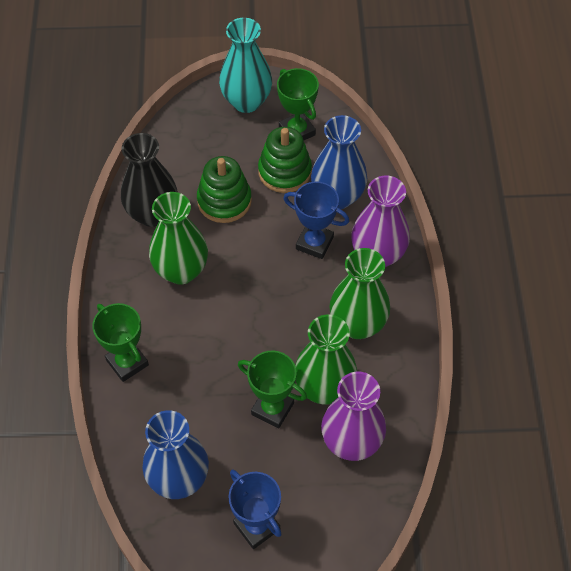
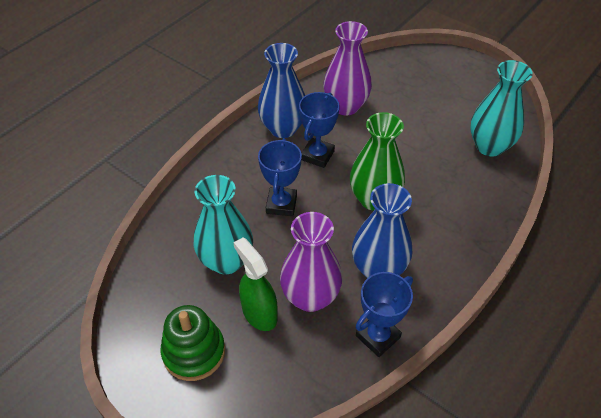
black vase: [121,133,178,227] = 1 -> none = 0
blue trophy: [229,470,282,549] [283,182,349,259] = 2 -> [258,138,302,216] [299,92,340,168] [356,272,413,357] = 3
green spray bottle: none = 0 -> [233,237,277,331] = 1
green stacking toy: [197,156,252,223] [258,127,312,193] = 2 -> [160,305,225,381] = 1
green trophy: [92,303,149,382] [238,351,307,428] [277,68,319,140] = 3 -> none = 0
green vase: [149,192,208,284] [295,315,357,405] [329,248,390,339] = 3 -> [350,112,405,211] = 1
turquoise vase: [219,18,272,113] = 1 -> [194,175,253,275] [470,60,533,156] = 2

